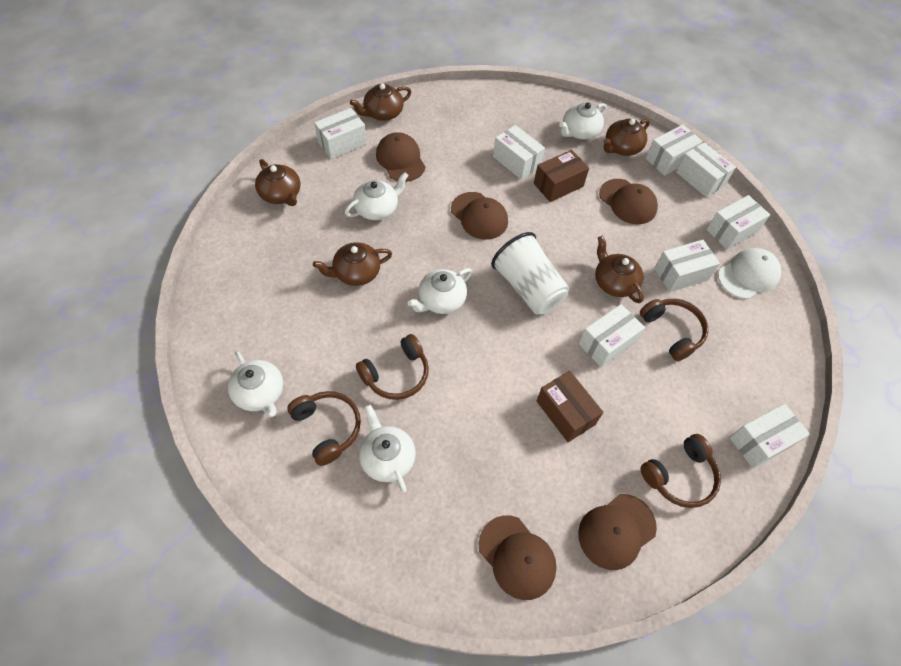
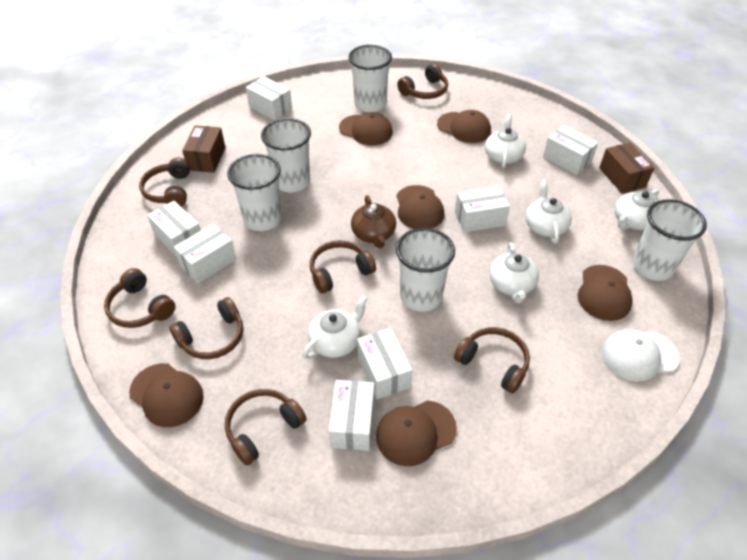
brown cap: [376,132,426,182] [451,192,508,240] [478,515,557,600] [578,494,657,570] [599,179,658,224] = 5 -> [129,363,204,427] [339,112,393,146] [376,400,457,466] [396,185,444,229] [437,110,491,143] [578,265,633,321] = 6
brown headphones: [287,391,361,466] [356,334,429,400] [640,299,708,361] [640,434,721,508] = 4 -> [104,268,176,328] [139,158,190,207] [170,297,243,359] [225,389,307,465] [310,240,376,293] [397,64,448,99] [454,327,530,394] = 7
brown teapot: [255,159,300,206] [313,242,392,286] [350,83,411,121] [595,236,644,303] [603,119,650,156] = 5 -> [351,195,396,248] = 1
white box: [314,108,367,159] [493,125,545,180] [579,304,645,367] [646,125,703,176] [654,240,720,292] [676,142,736,197] [706,195,770,250] [730,404,810,468] = 8 -> [147,201,201,257] [174,224,236,283] [246,76,292,120] [329,380,374,451] [357,328,412,399] [455,186,510,232] [543,125,598,175] = 7
white cup: [491,232,569,314] = 1 -> [227,154,282,231] [261,118,311,192] [348,45,392,112] [396,228,455,312] [632,199,707,281] = 5

